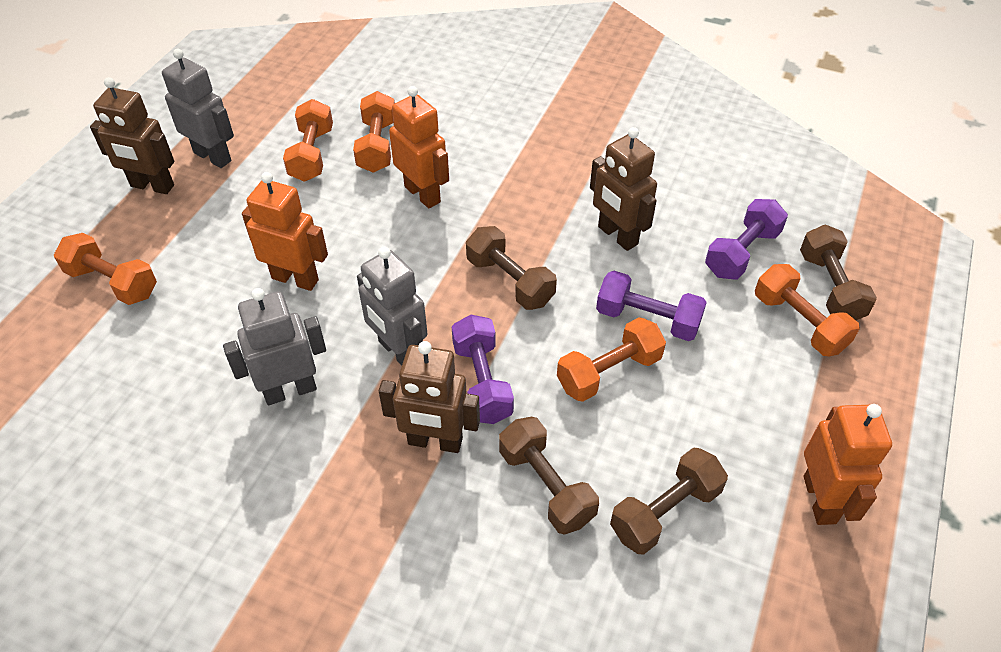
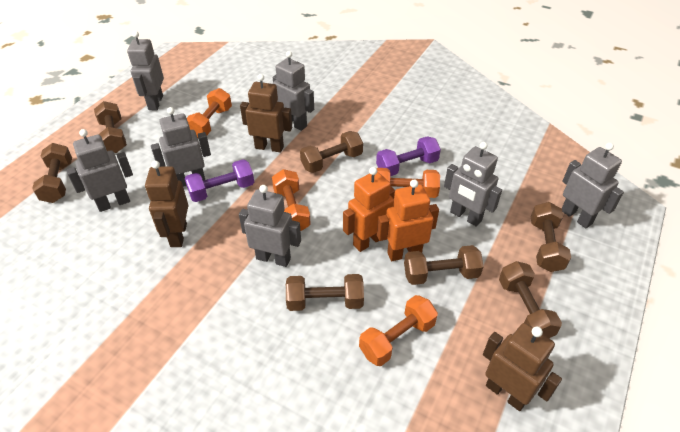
brown dumbbell: [466,226,557,310] [499,417,599,535] [610,447,728,554] [800,225,877,320] = 4 -> [32,143,72,203] [94,101,127,153] [286,274,364,311] [300,131,363,173] [404,245,484,285] [499,261,562,338] [531,202,571,272] = 7
grey robot: [162,49,234,168] [223,288,326,405] [357,247,427,366] = 3 -> [66,129,133,212] [127,31,164,110] [151,107,211,187] [239,185,301,267] [273,51,314,131] [444,142,502,227] [562,143,624,228] = 7
orange dumbbell: [54,233,157,305] [283,99,333,182] [353,91,395,173] [557,317,666,402] [755,264,860,356] = 5 -> [187,88,232,138] [272,169,311,231] [359,295,438,366] [376,168,440,198] = 4
orange robot: [242,172,328,291] [389,86,449,209] [804,404,892,525] = 3 -> [343,167,395,252] [377,180,439,261] = 2
purple dumbbell: [452,315,514,424] [596,271,707,341] [705,199,788,279] = 3 -> [185,159,254,202] [376,136,441,176] = 2

